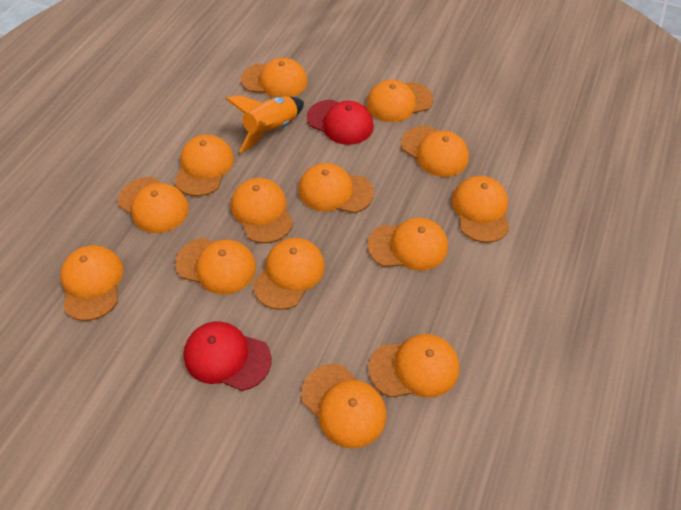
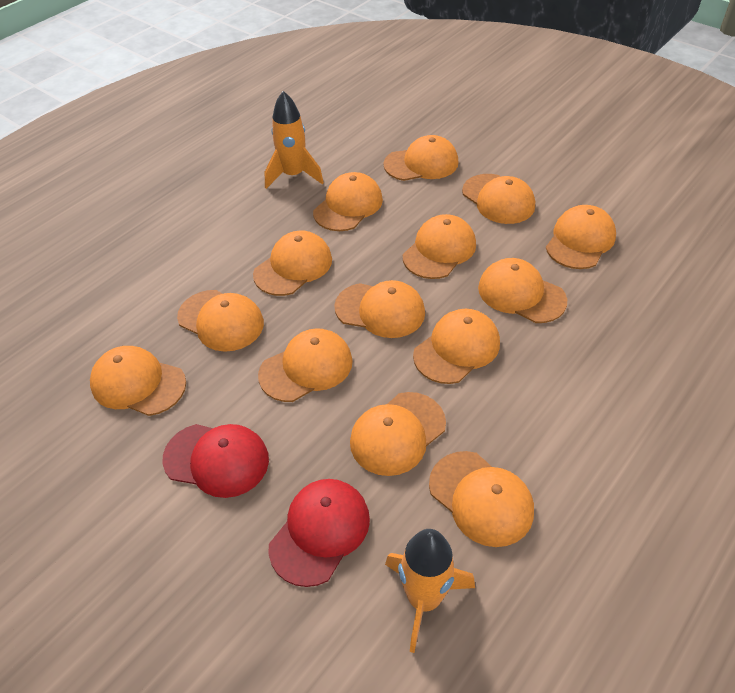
orange rocket: [226,95,304,153] = 1 -> [265,91,324,189] [385,529,475,653] = 2

